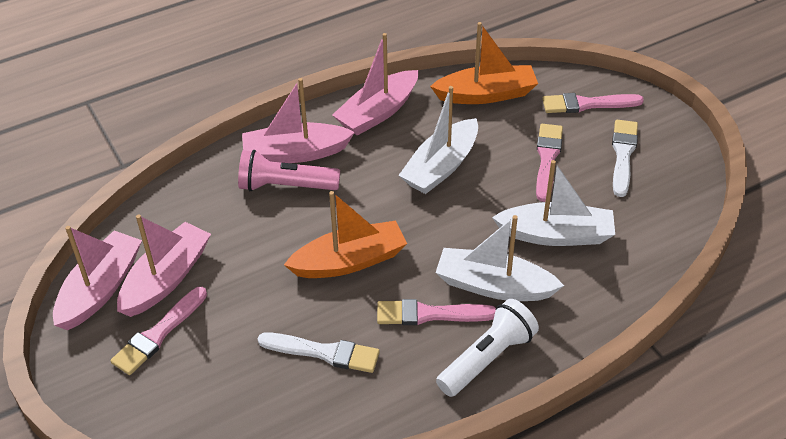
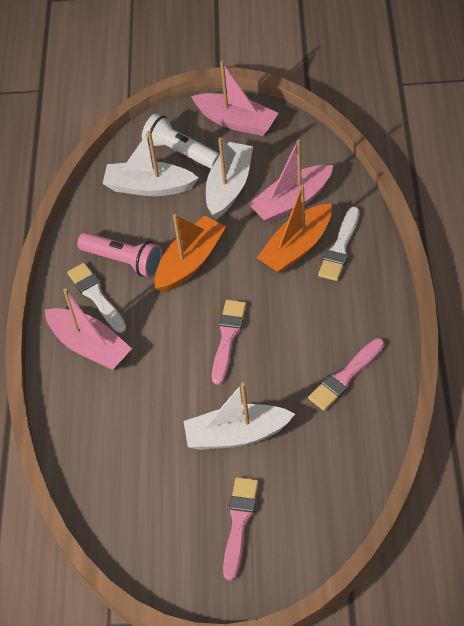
pink boat: [53,226,142,330] [117,214,211,317] [242,78,355,163] [332,33,418,136] = 4 -> [45,288,132,370] [191,60,278,136] [248,139,333,224] = 3
pink brush: [111,287,207,375] [377,299,496,325] [536,124,563,202] [542,93,644,113] = 4 -> [212,300,246,385] [223,477,258,581] [308,338,385,411] = 3

